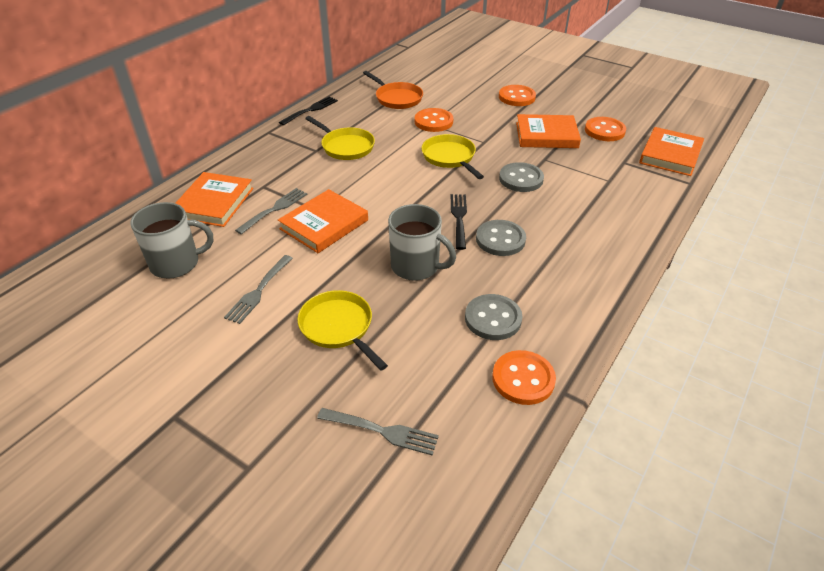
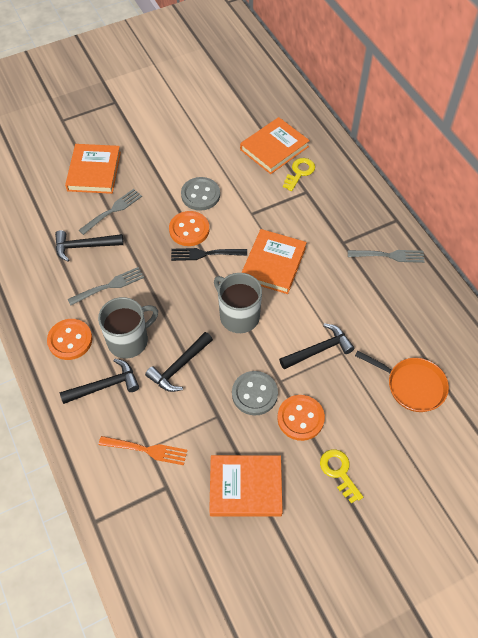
black fork: [279,96,338,125] [451,194,467,250] = 2 -> [171,248,247,261] = 1
black hammer: none = 0 -> [55,230,124,262] [60,359,139,404] [145,332,213,392] [279,323,355,369] = 4
grey button: [465,294,523,340] [476,220,526,256] [499,162,544,192] = 3 -> [181,177,220,211] [232,371,278,415] = 2
orange button: [415,108,453,132] [492,350,556,405] [499,85,536,106] [585,117,626,141] = 4 -> [47,319,92,360] [169,211,210,246] [277,395,325,441] = 3
orange fork: none = 0 -> [99,436,188,465] = 1
yellow key: none = 0 -> [283,158,315,191] [320,449,363,504] = 2
yellow pan: [297,290,388,370] [305,116,375,160] [421,134,484,179] = 3 -> none = 0

